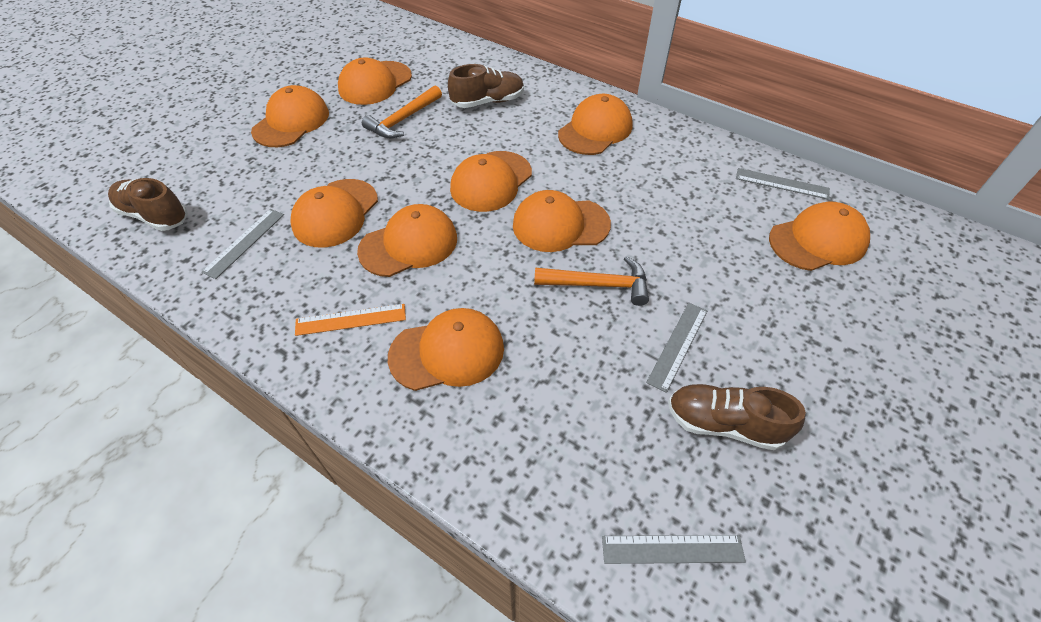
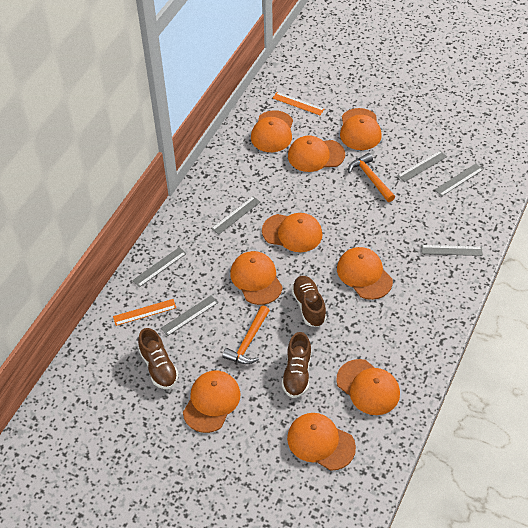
grey ruler: [201,209,284,279] [602,535,746,564] [646,303,707,393] [736,168,830,200] = 4 -> [132,247,187,287] [161,295,218,336] [211,196,260,235] [398,151,447,182] [421,245,483,256] [435,164,483,196] = 6
orange ruler: [295,304,406,336] = 1 -> [113,299,176,326] [273,92,324,115] = 2

